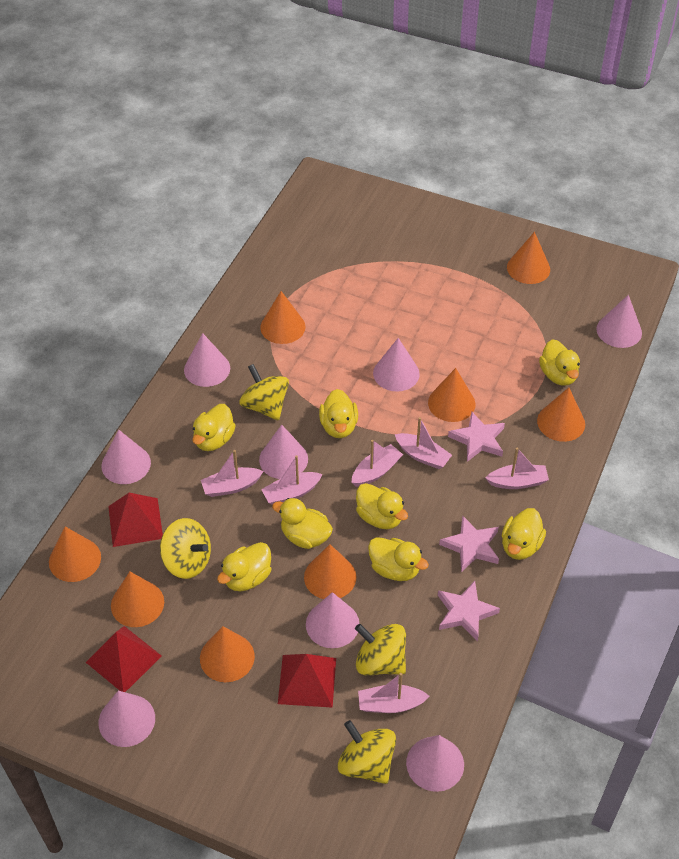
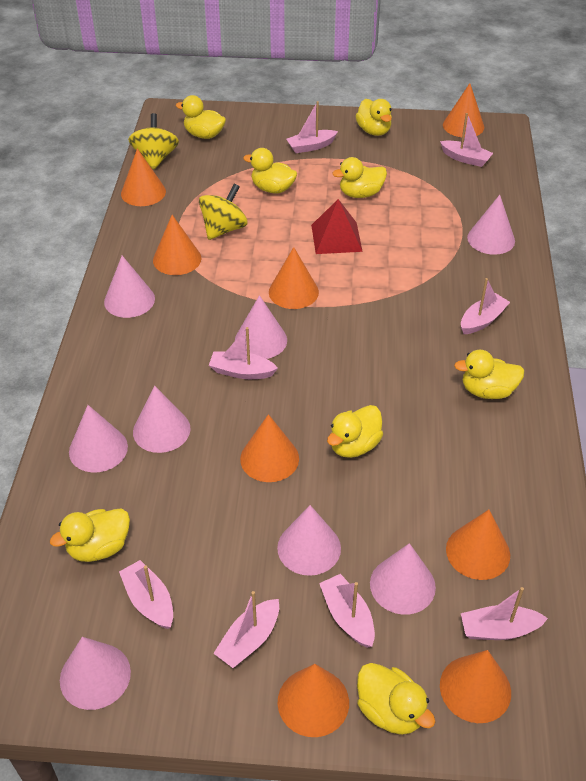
pink boat: [201,450,264,497] [261,455,322,505] [351,440,403,487] [358,673,429,713] [395,417,452,469] [486,447,549,489] = 6 -> [119,560,173,629] [209,327,278,379] [213,591,279,668] [286,101,338,153] [319,574,375,648] [440,113,493,167] [461,278,510,334] [461,587,548,640] = 8
pink star: [438,581,500,641] [439,516,499,572] [448,412,505,462] = 3 -> none = 0
red pyramid: [86,626,162,692] [108,493,163,547] [278,654,336,708] = 3 -> [311,199,363,254] = 1
yellow spinning top: [160,518,211,579] [240,364,289,420] [338,720,396,784] [355,624,406,676] = 4 -> [128,113,179,170] [199,184,248,240] = 2

